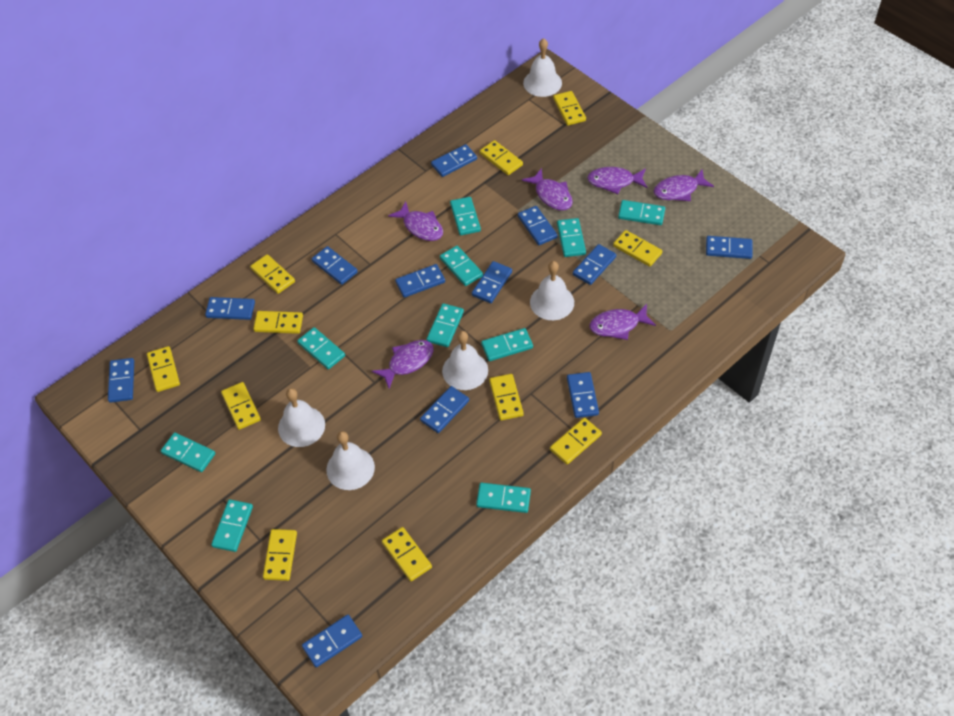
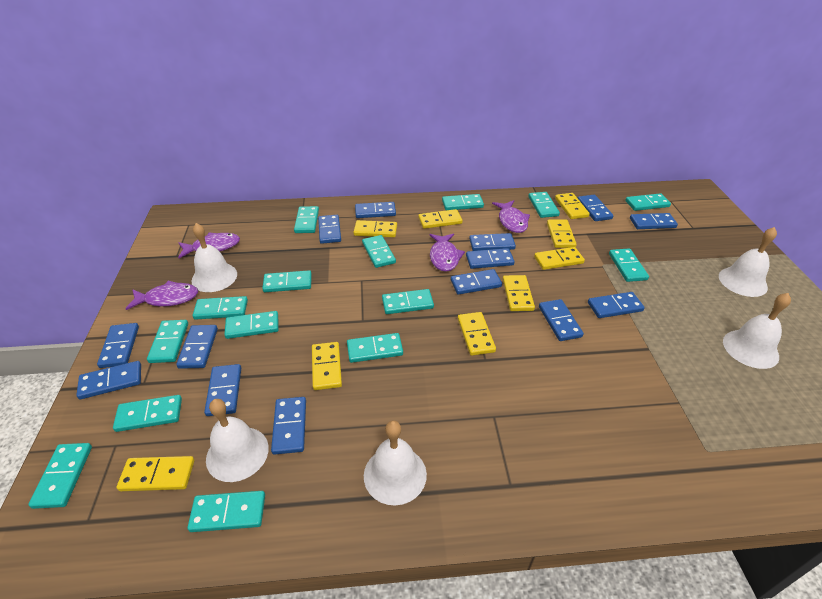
blue domino: [108,358,134,403] [205,297,255,320] [302,615,362,667] [312,246,358,285] [395,264,445,298] [420,386,469,433] [431,144,477,177] [472,261,512,303] [518,206,558,245] [567,372,599,418] [573,244,616,285] [706,236,752,259] = 12 -> [77,361,141,399] [97,323,139,368] [176,325,218,369] [204,364,241,416] [271,397,306,455] [318,215,341,244] [355,202,396,218] [451,269,502,295] [466,248,515,269] [469,233,516,251] [539,299,584,341] [578,195,613,221] [588,292,645,318] [630,213,678,229] = 14
purple fish: [372,340,434,389] [388,201,443,241] [522,168,573,210] [587,167,648,194] [589,304,656,340] [654,170,714,201] = 6 -> [126,281,198,310] [178,233,240,258] [429,233,465,271] [492,200,530,233] = 4
turquoise domino: [161,432,215,472] [211,499,253,552] [297,327,345,369] [427,303,464,347] [440,246,483,286] [450,197,481,235] [476,483,531,513] [481,328,533,361] [557,218,586,257] [618,200,665,225] = 10 -> [28,443,92,509] [113,395,182,432] [147,320,188,363] [187,491,265,532] [193,296,248,320] [224,311,279,339] [262,270,312,292] [294,206,319,233] [347,333,403,363] [362,235,396,268] [382,289,434,314] [442,194,484,210] [528,192,560,218] [609,249,649,282] [625,193,671,211] = 15
yellow domino: [147,346,180,392] [221,382,261,430] [250,254,295,294] [253,311,303,334] [263,529,297,581] [382,527,432,581] [480,140,523,175] [489,374,524,421] [550,418,602,465] [553,91,586,126] [613,230,662,267] = 11 -> [116,456,194,491] [312,342,342,390] [353,220,397,237] [418,209,463,229] [458,312,496,356] [503,275,535,311] [534,247,585,270] [547,220,577,248] [555,193,590,219] = 9

